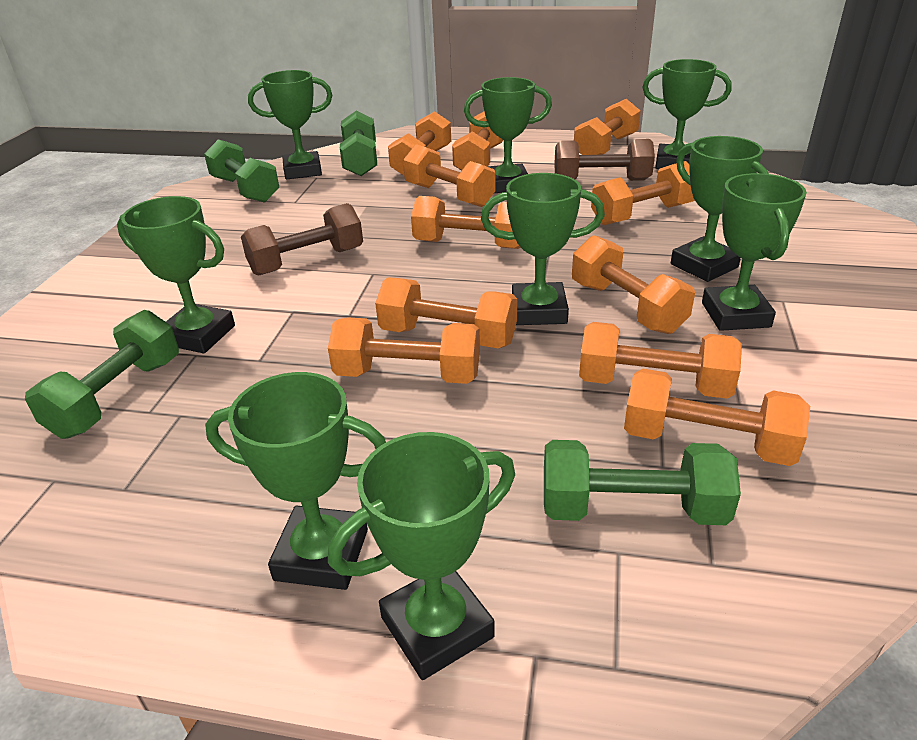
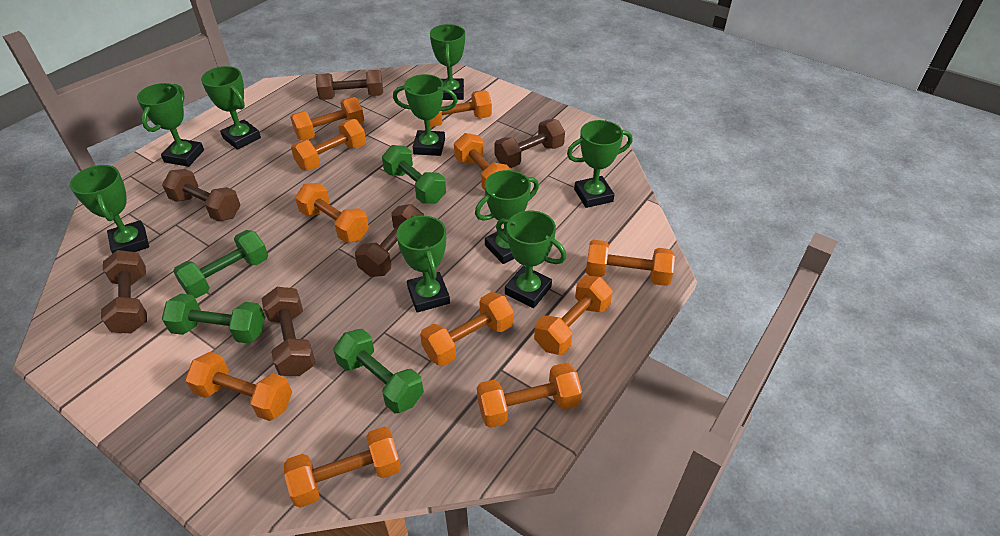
brown dumbbell: [241,203,363,276] [554,139,655,181] = 2 -> [101,250,147,334] [162,169,240,221] [262,287,316,376] [316,70,383,100] [355,204,424,277] [495,119,565,168] = 6

